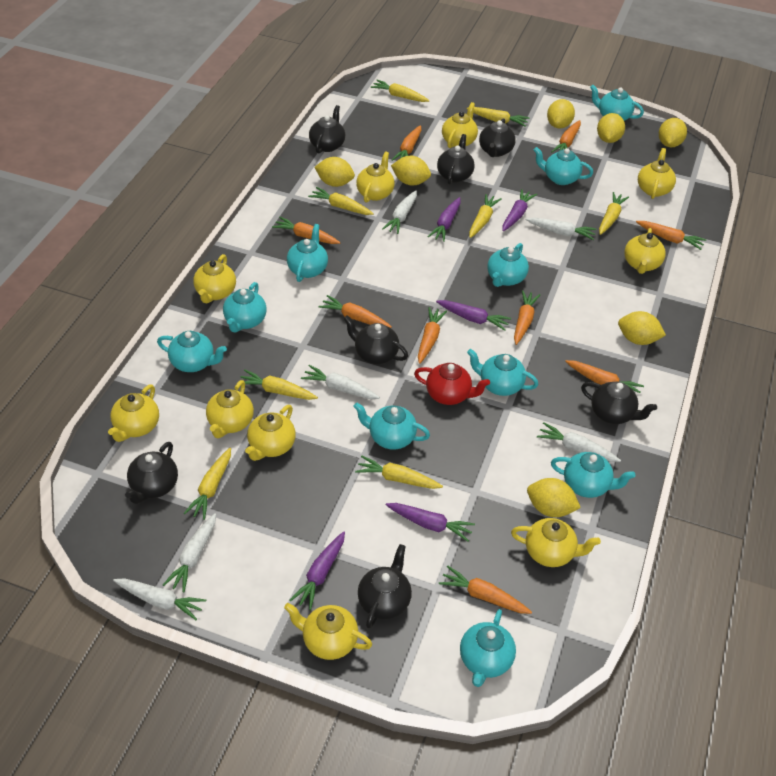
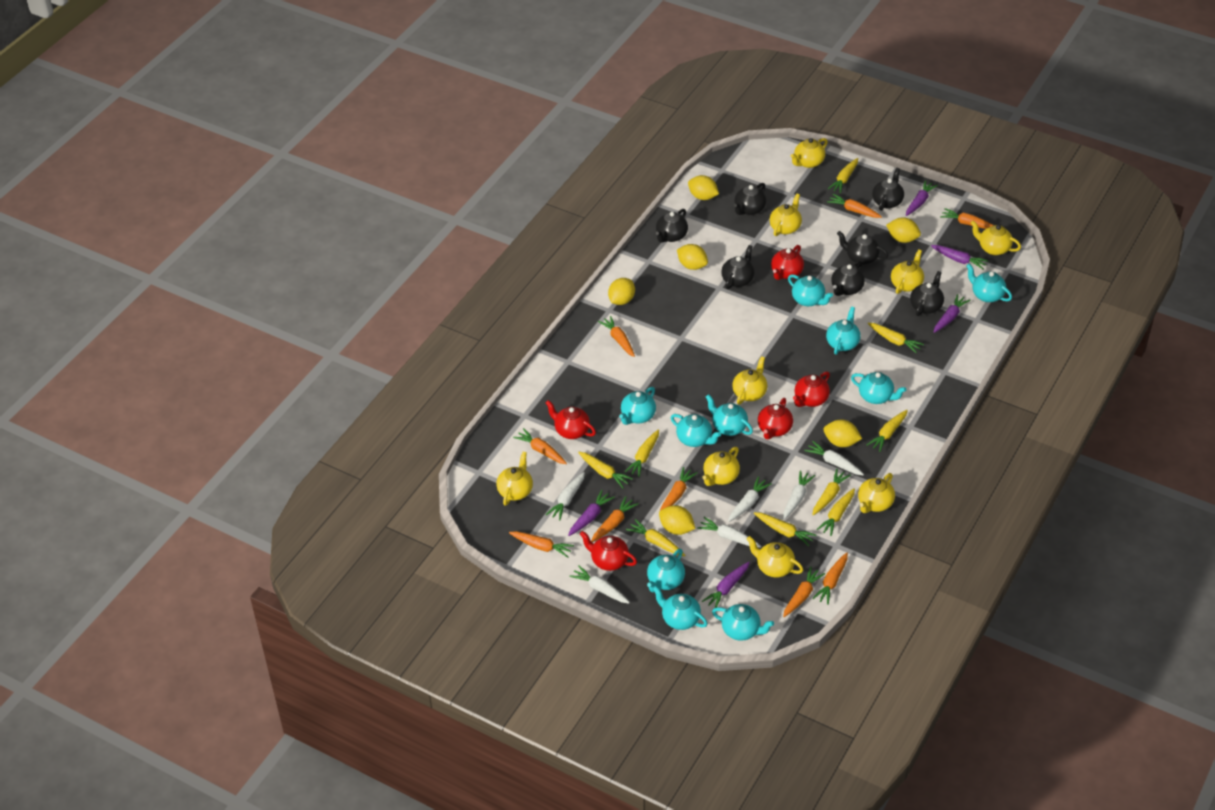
red teapot: [414,363,490,405] = 1 -> [545,400,596,439] [580,531,637,571] [758,398,793,440] [771,245,804,280] [793,371,830,407] = 5
yellow carrot: [184,448,231,520] [241,370,318,400] [308,187,374,215] [355,456,443,489] [371,80,430,102] [467,107,529,127] [469,194,502,238] [599,192,629,235] = 8 -> [578,452,633,488] [625,429,659,477] [626,519,685,556] [754,512,816,546] [812,469,851,515] [817,488,855,536] [828,158,858,193] [867,323,924,354] [867,410,908,452] = 9
yellow lemon: [315,157,355,187] [391,156,431,186] [527,478,581,517] [547,99,575,128] [597,113,625,143] [618,311,666,345] [659,118,687,147] = 7 -> [608,278,635,305] [659,505,695,535] [677,244,708,270] [688,175,719,200] [824,420,862,447] [886,217,921,243] = 6
yellow teapot: [108,385,159,442] [193,254,236,303] [206,380,254,438] [245,405,296,461] [284,603,372,660] [356,151,395,203] [442,102,478,148] [511,518,601,567] [624,228,666,274] [638,148,676,199] = 10 -> [496,452,533,506] [703,447,740,486] [732,356,767,404] [747,536,803,577] [770,194,802,236] [791,138,828,168] [858,473,895,513] [891,249,924,294] [971,221,1021,255] = 9

